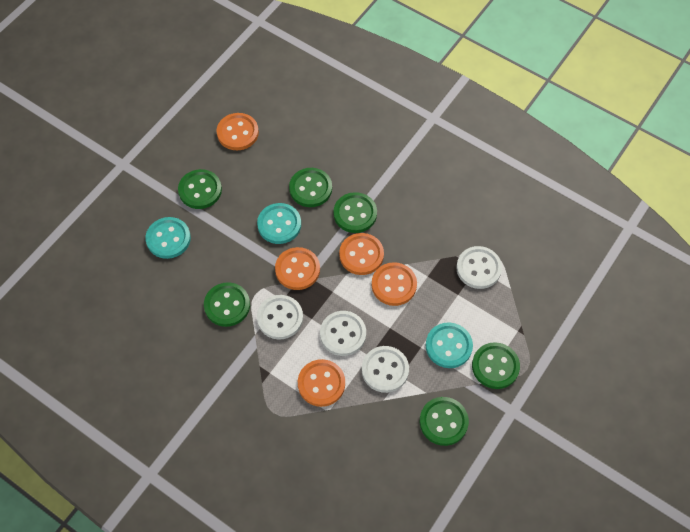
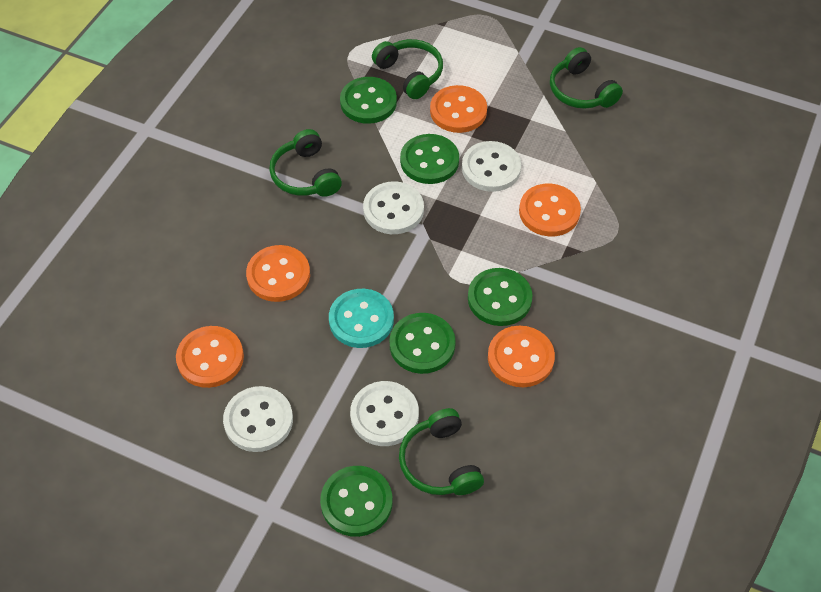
green button: [178,169,222,209] [204,283,250,327] [289,168,332,207] [334,192,377,233] [420,397,469,446] [472,342,520,389] = 6 -> [320,466,393,537] [340,77,397,124] [390,313,456,374] [400,134,459,184] [468,268,533,326] = 5
green headphones: none = 0 -> [269,129,342,197] [372,39,443,99] [399,408,484,495] [550,47,623,109] = 4
turquoise button: [145,217,191,259] [257,203,301,244] [426,322,473,368] = 3 -> [329,289,394,348] = 1

